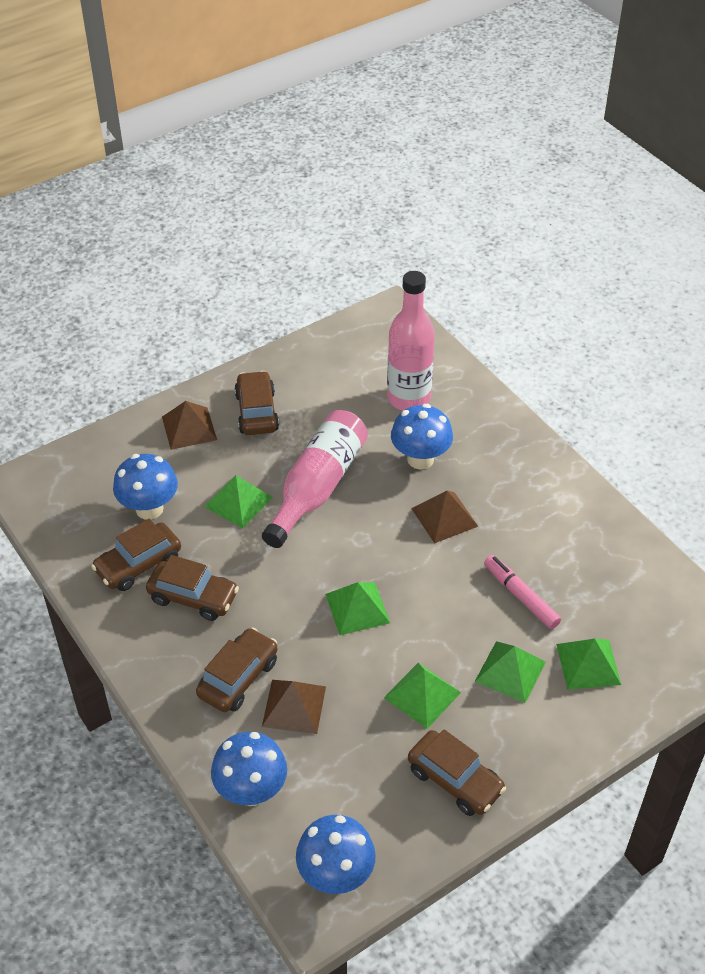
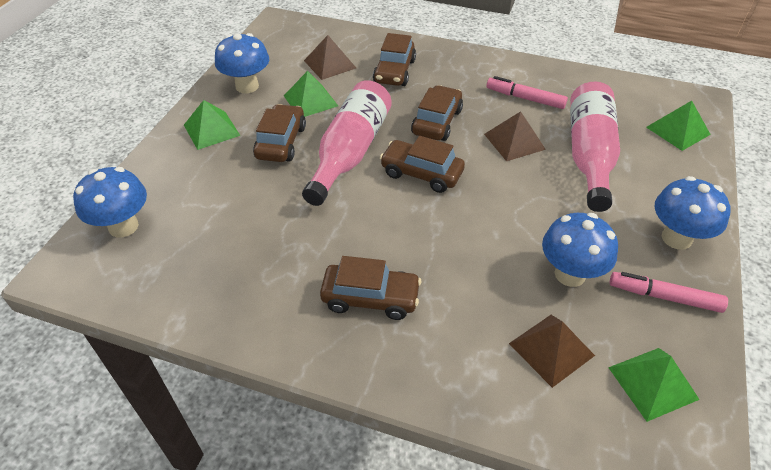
green pyramid: [204,475,273,528] [325,582,390,635] [384,663,461,729] [475,641,546,703] [556,639,621,690] = 5 -> [184,100,240,150] [284,71,338,117] [608,348,700,422] [646,101,711,151] = 4
pink marker: [484,555,561,629] = 1 -> [487,76,568,109] [610,272,728,313] = 2

